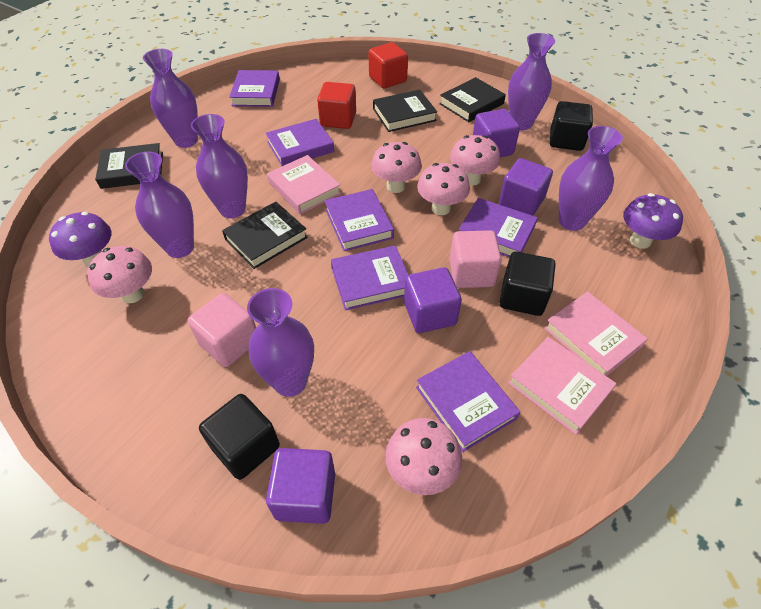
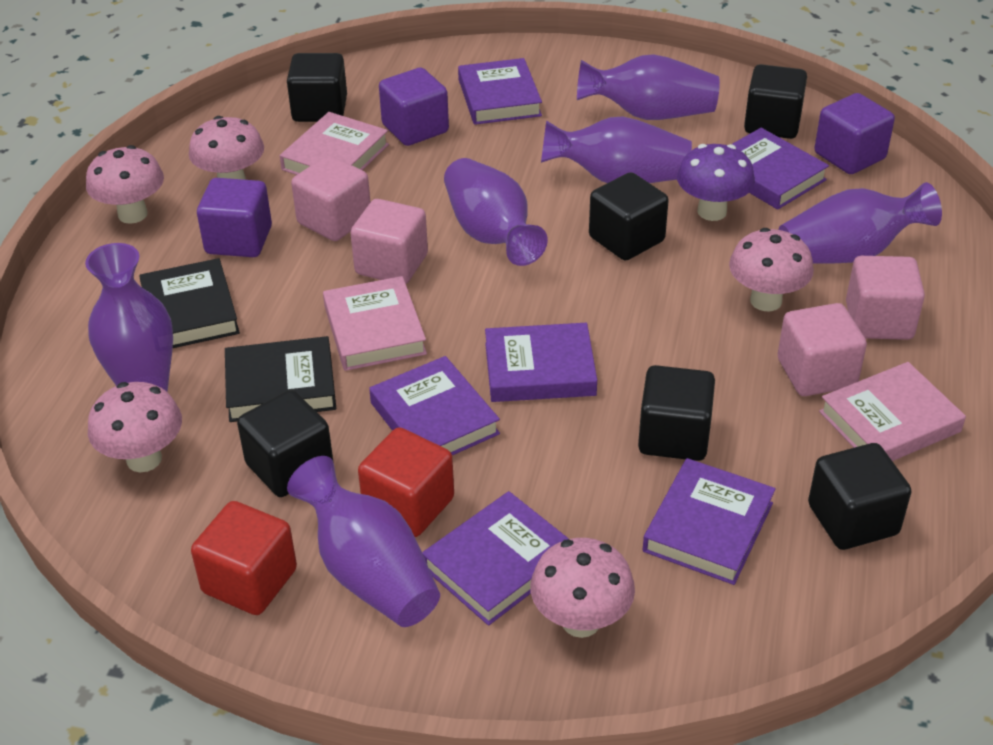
black book: [95,143,163,189] [222,202,308,269] [373,90,437,132] [439,77,506,122] = 4 -> [140,258,240,348] [225,336,336,422] = 2
black cube: [199,394,280,480] [499,252,556,316] [550,101,593,151] = 3 -> [237,390,333,497] [287,53,347,122] [589,172,669,261] [638,365,715,461] [744,64,807,139] [808,443,911,550] = 6
pink cube: [188,293,256,367] [449,230,502,288] = 2 -> [291,155,370,241] [351,199,428,284] [778,303,867,396] [846,256,925,340] = 4
purple cube: [266,448,335,524] [404,267,462,333] [473,109,520,157] [499,158,553,216] = 4 -> [197,178,272,257] [379,68,449,146] [814,93,895,174] = 3
purple mushroom: [49,212,111,267] [623,193,683,249] = 2 -> [677,144,755,221] = 1

